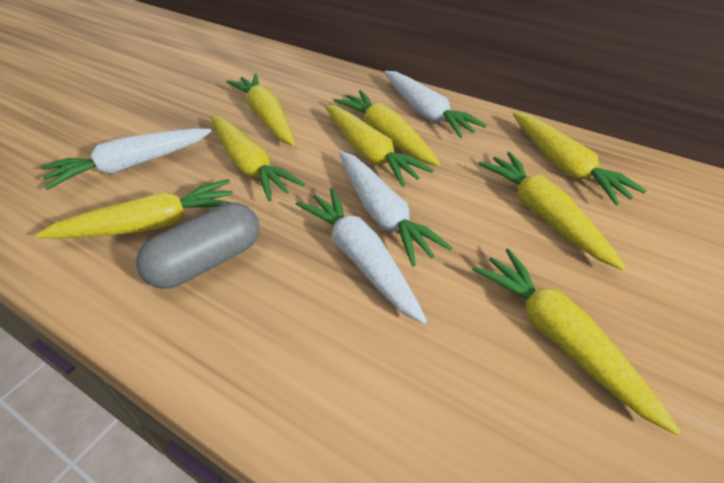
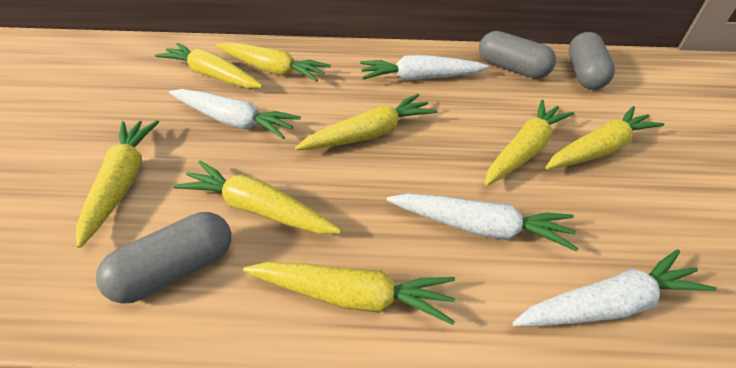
grey capsule: [136,202,260,289] = 1 -> [96,212,231,304] [479,31,556,79] [568,32,615,89] = 3

